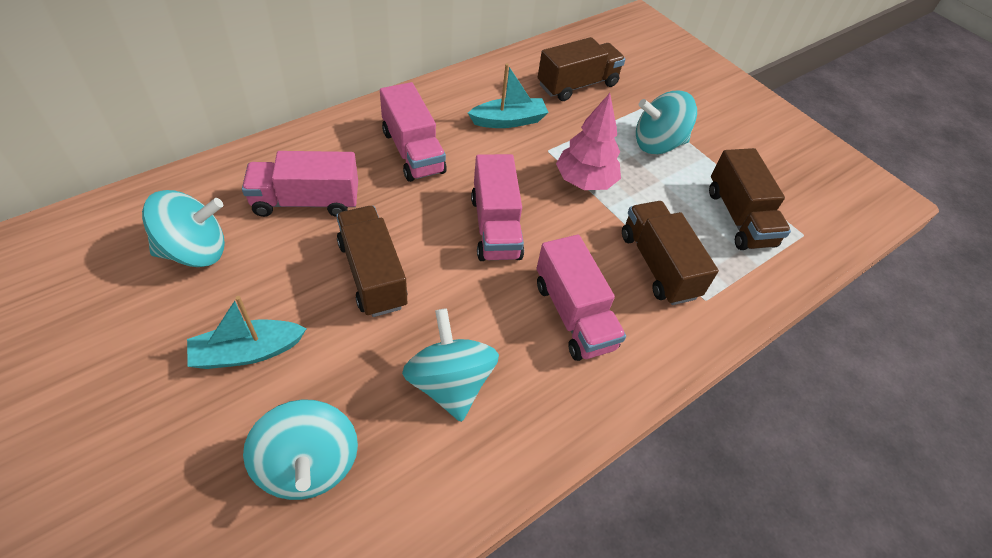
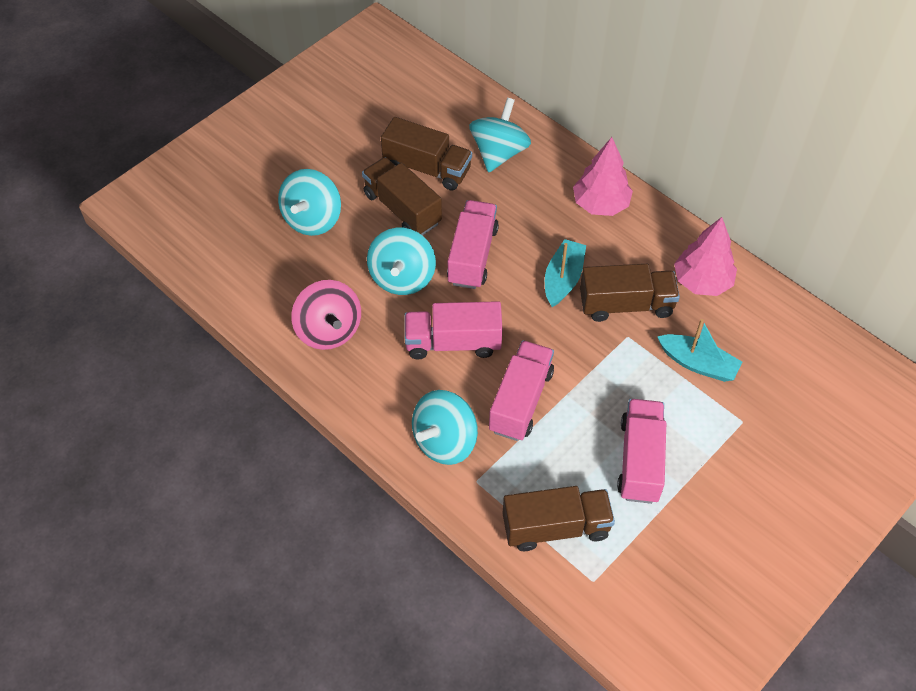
pink spinning top: none = 0 -> [291,280,361,350] = 1
pink tree: [556,93,621,190] = 1 -> [573,137,633,216] [674,217,737,296] = 2

